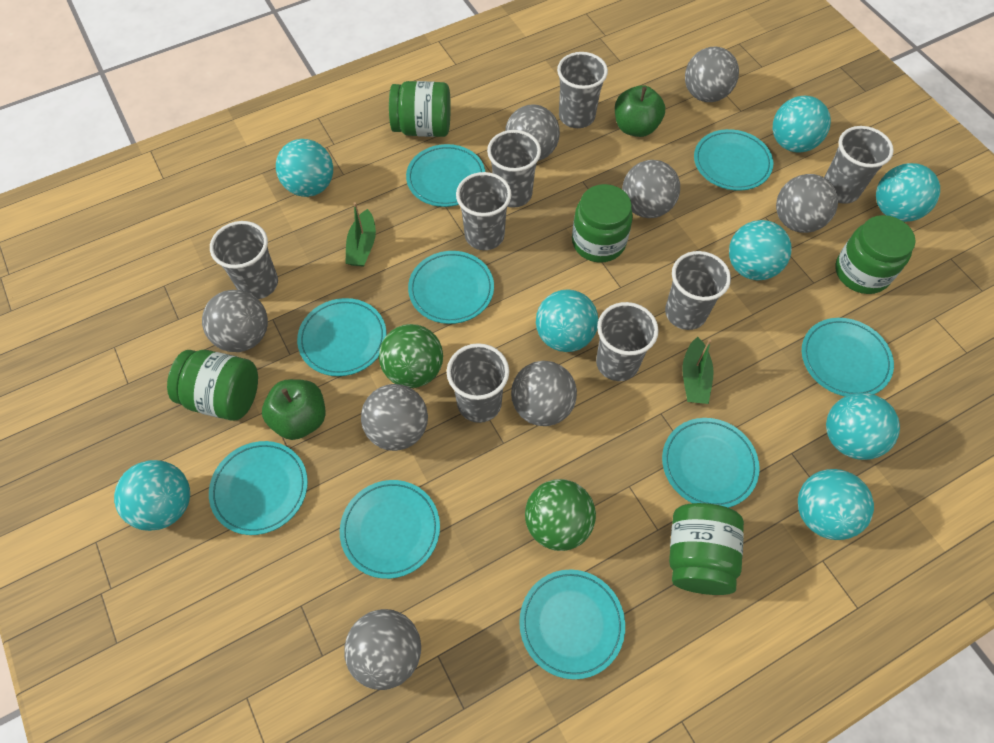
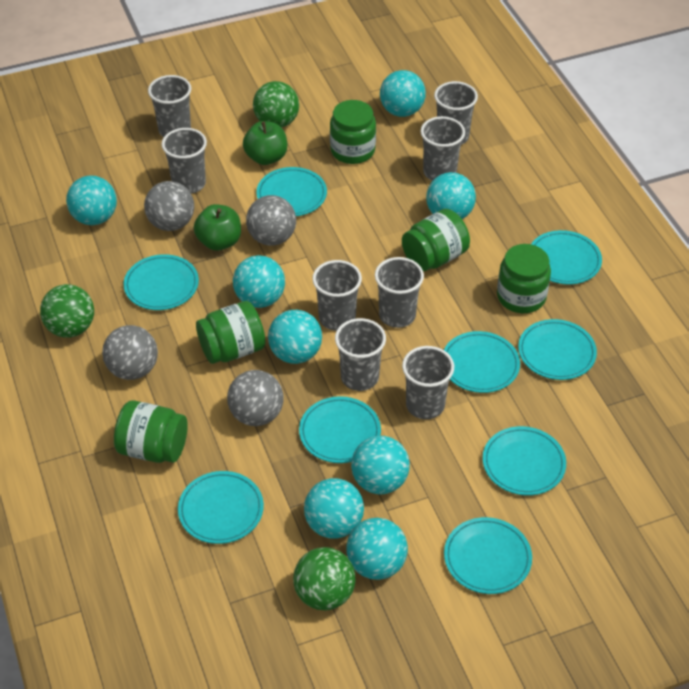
green ball: [379,324,443,388] [525,479,596,551] = 2 -> [40,284,94,338] [253,81,299,128] [293,547,355,610] = 3
green boat: [345,202,376,267] [682,337,714,404] = 2 -> none = 0
grey ball: [202,290,268,352] [344,609,421,690] [361,384,428,451] [505,104,560,161] [511,361,577,426] [622,160,680,218] [685,47,739,102] [776,174,838,233] = 8 -> [102,325,158,380] [144,181,194,231] [227,370,284,426] [246,195,296,246] = 4

